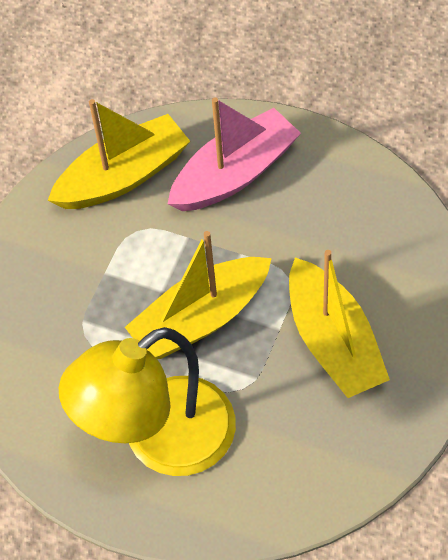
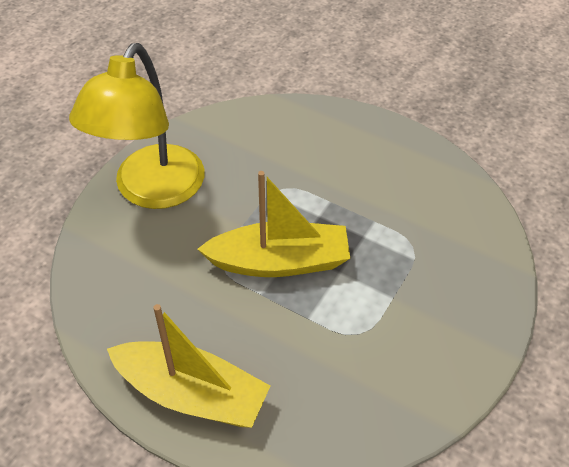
pink boat: [168,97,301,211] = 1 -> none = 0
yellow boat: [48,99,190,209] [125,231,272,359] [289,250,390,398] = 3 -> [107,304,270,428] [197,171,350,277] = 2

